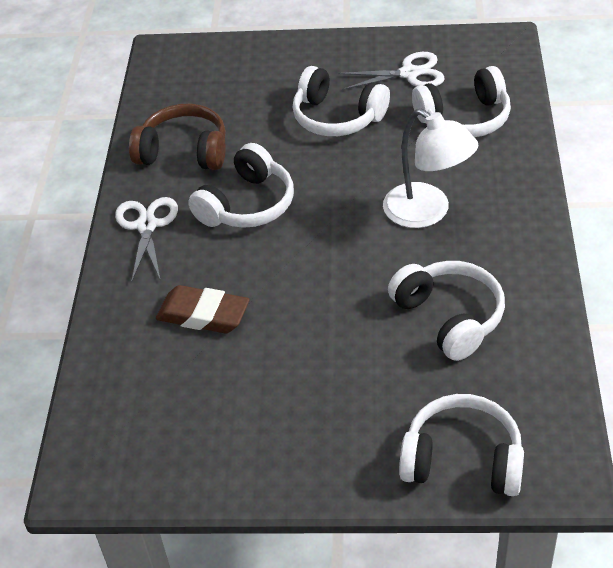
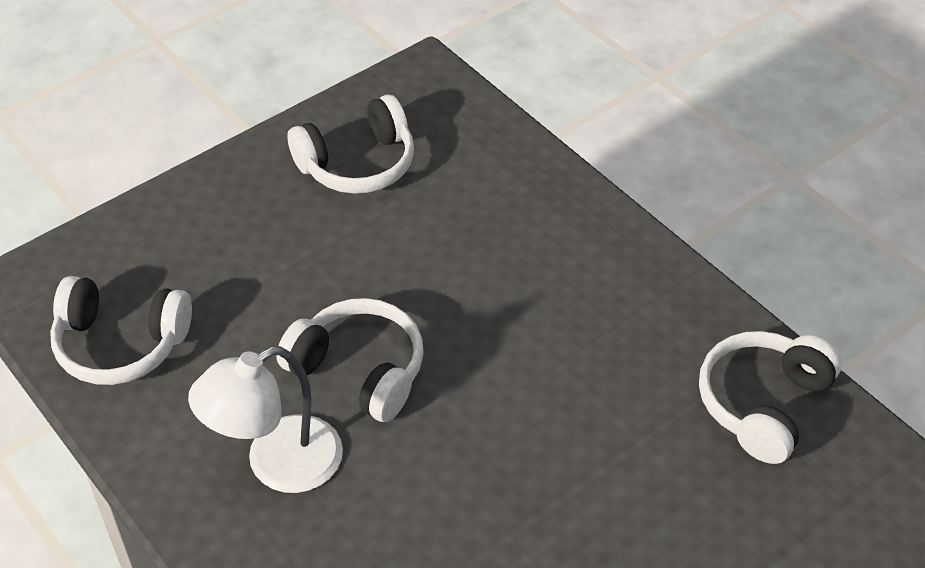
brown eraser: [156,285,250,333] = 1 -> none = 0
brown headphones: [129,104,226,170] = 1 -> none = 0
white headphones: [188,143,294,228] [292,66,390,136] [388,261,505,361] [399,394,524,496] [412,66,511,137] = 5 -> [50,276,192,385] [276,298,424,422] [287,95,414,194] [699,331,842,464] = 4
white scissors: [115,197,178,283] [338,52,445,90] = 2 -> none = 0

